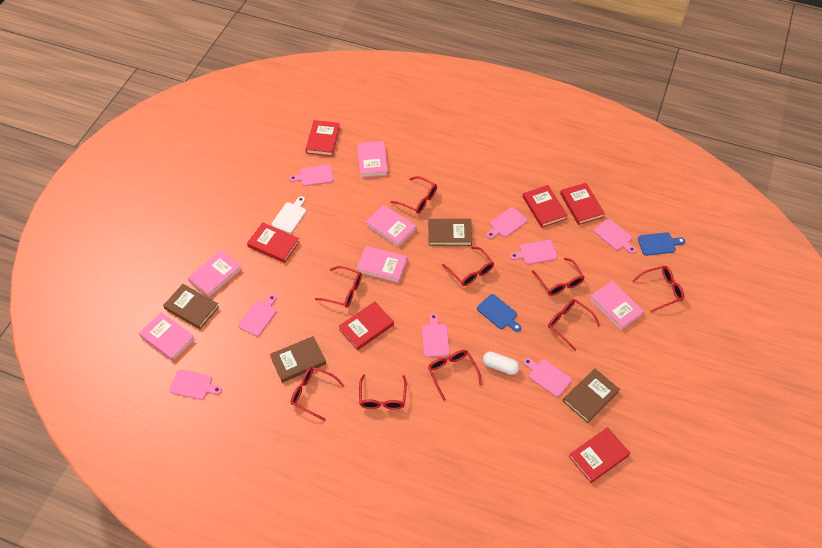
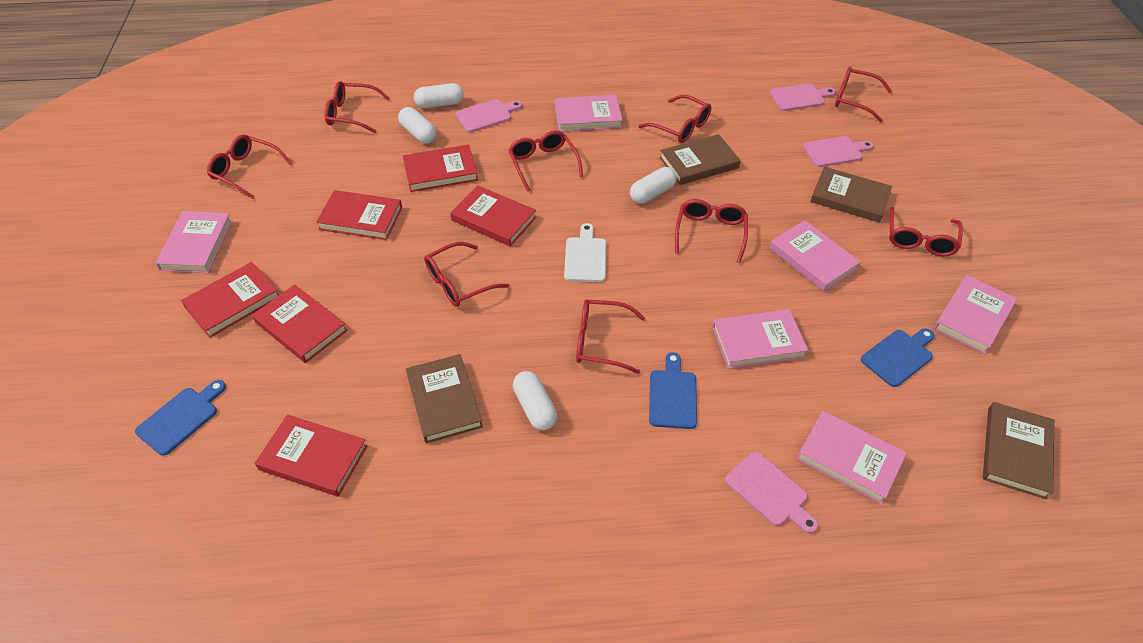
blue cutting board: [477,294,521,332] [638,232,685,256] = 2 -> [135,380,226,456] [649,352,697,429] [861,328,935,387] = 3
pink cutting board: [170,369,222,400] [238,294,277,336] [289,164,334,186] [422,313,450,357] [486,207,527,239] [510,240,558,265] [523,358,572,397] [594,219,636,254] = 8 -> [455,99,522,132] [725,452,818,534] [770,84,836,111] [803,136,874,167] = 4
white capsule: [483,352,520,375] = 1 -> [398,107,437,143] [414,83,464,108] [513,371,557,430] [630,167,677,204] = 4

